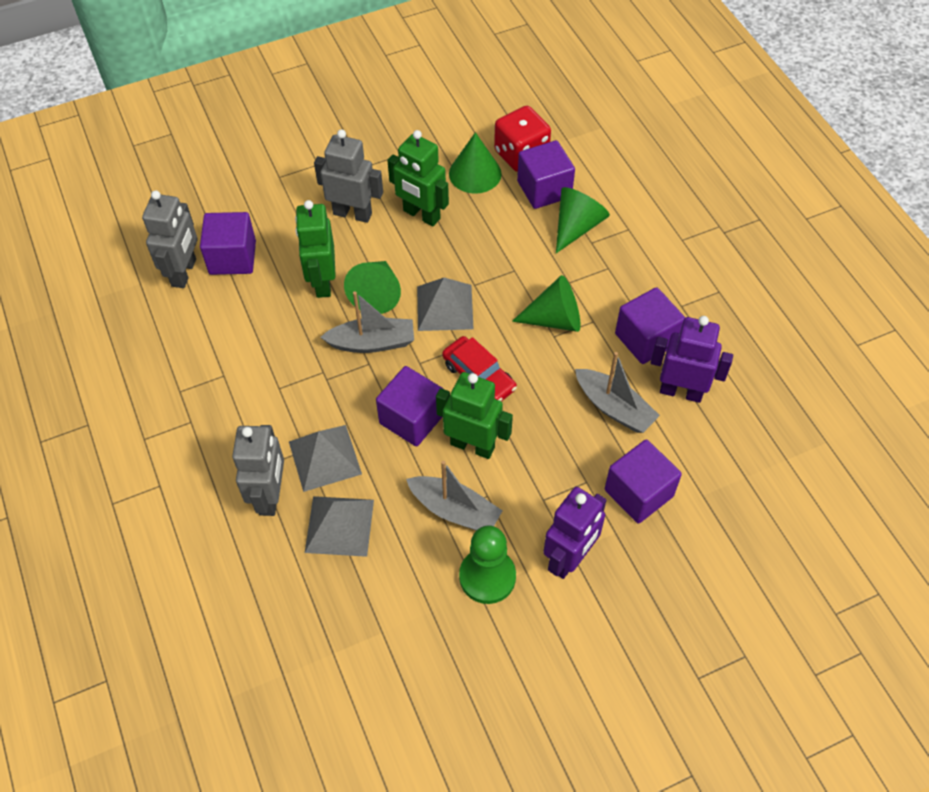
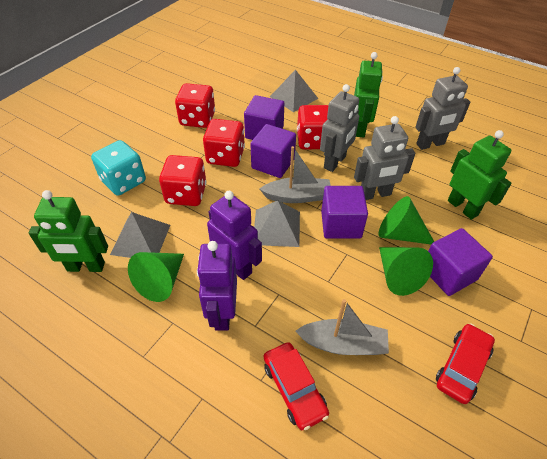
green cone: [344,261,401,314] [449,132,501,194] [512,275,581,332] [556,187,610,253] = 4 -> [128,252,184,302] [378,196,434,245] [379,247,433,296] = 3
green pawn: [459,525,516,604] = 1 -> none = 0
grey boat: [320,291,414,353] [406,461,503,531] [575,352,660,433] = 3 -> [260,146,331,203] [295,299,389,355] = 2
purple cube: [200,212,256,275] [376,366,443,446] [517,140,575,209] [605,439,682,524] [615,287,685,364] = 5 -> [244,95,284,140] [250,124,296,178] [321,186,368,238] [428,228,493,296] = 4
red car: [442,336,517,401] = 1 -> [264,342,329,430] [436,324,495,404] = 2
red dice: [494,106,551,172] = 1 -> [159,155,206,206] [175,83,215,128] [203,119,245,167] [297,105,329,149] = 4
turquoise dice: none = 0 -> [91,140,146,196] = 1

